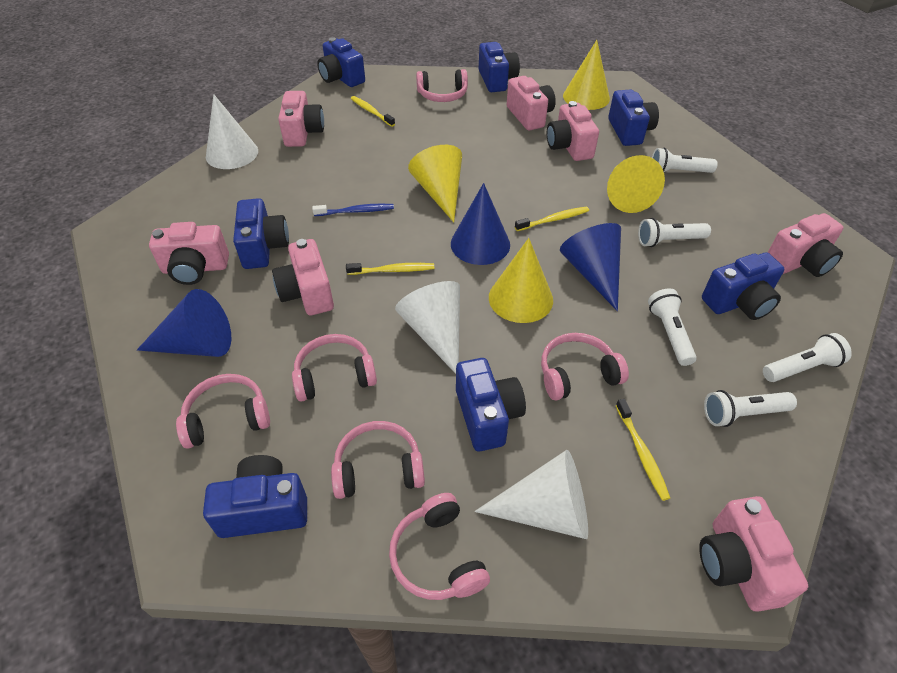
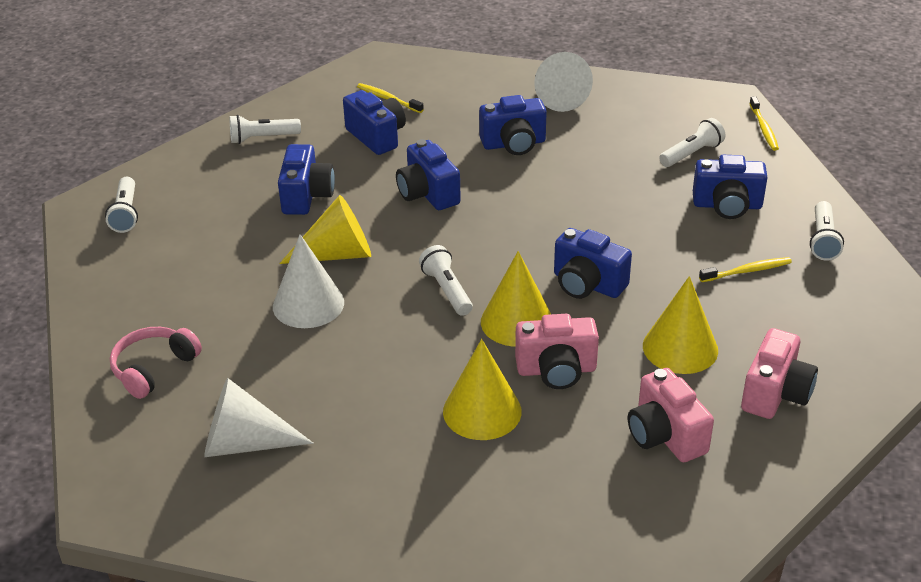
blue camera: [203,455,307,538] [233,198,289,269] [317,37,365,87] [456,358,526,451] [479,42,520,92] [608,89,659,146] [702,252,784,320] = 7 -> [278,144,335,215] [343,90,406,155] [396,139,461,210] [479,95,547,155] [554,228,632,299] [693,155,768,219] = 6
blue cone: [137,289,231,357] [451,183,510,265] [560,223,621,311] = 3 -> none = 0
blue toothbrush: [312,204,394,216] = 1 -> none = 0
pink camera: [149,222,229,285] [272,239,334,315] [278,91,324,147] [507,76,556,131] [547,101,599,161] [699,496,808,612] [768,213,843,277] = 7 -> [515,314,599,389] [628,368,714,462] [741,328,818,419] = 3
pink headphones: [176,374,270,449] [292,334,377,402] [331,421,425,499] [389,493,490,600] [416,69,468,102] [541,333,629,400] = 6 -> [110,327,202,399] = 1
yellow toothbrush: [346,263,434,275] [351,96,395,127] [515,206,589,231] [616,399,670,501] = 4 -> [357,83,424,113] [699,257,792,282] [749,96,779,151] = 3

